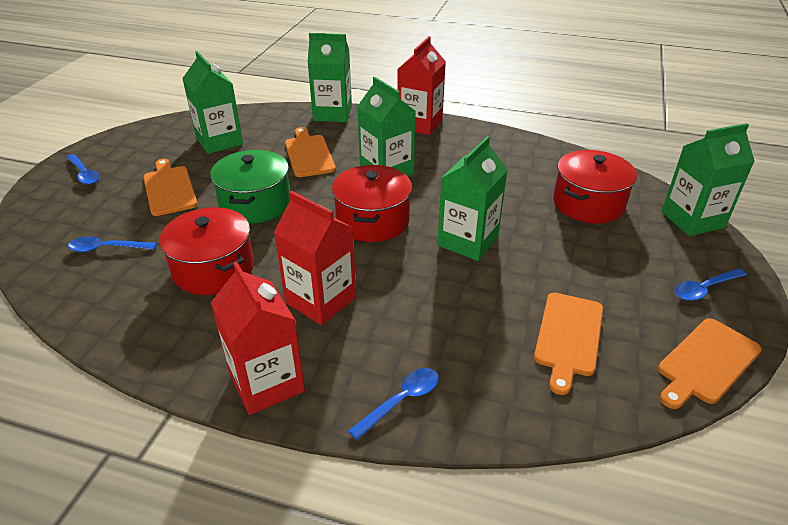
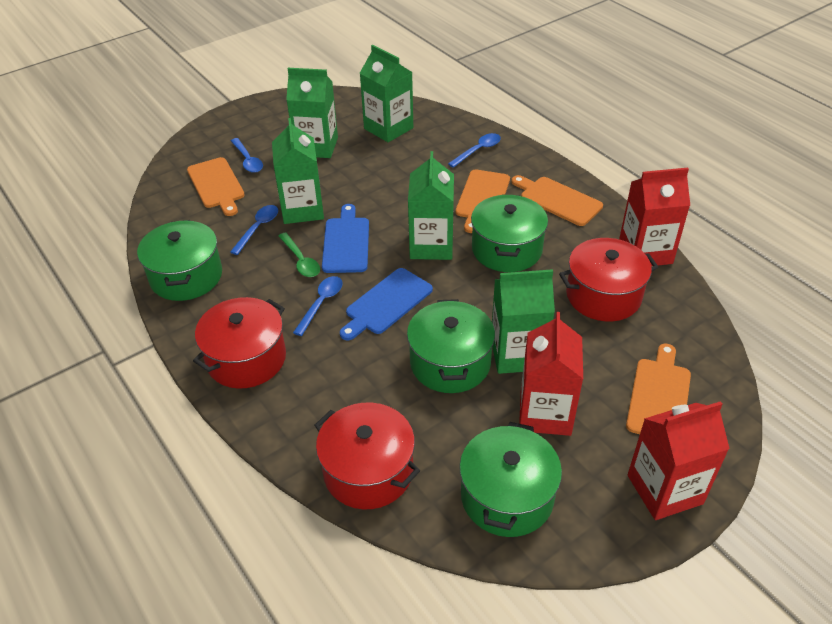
blue cutting board: none = 0 -> [322,204,369,273] [340,268,433,340] = 2
green pot: [210,150,290,224] = 1 -> [137,220,222,301] [407,299,495,393] [459,422,562,537] [471,194,548,272] = 4
green spoon: none = 0 -> [278,232,320,277] = 1

